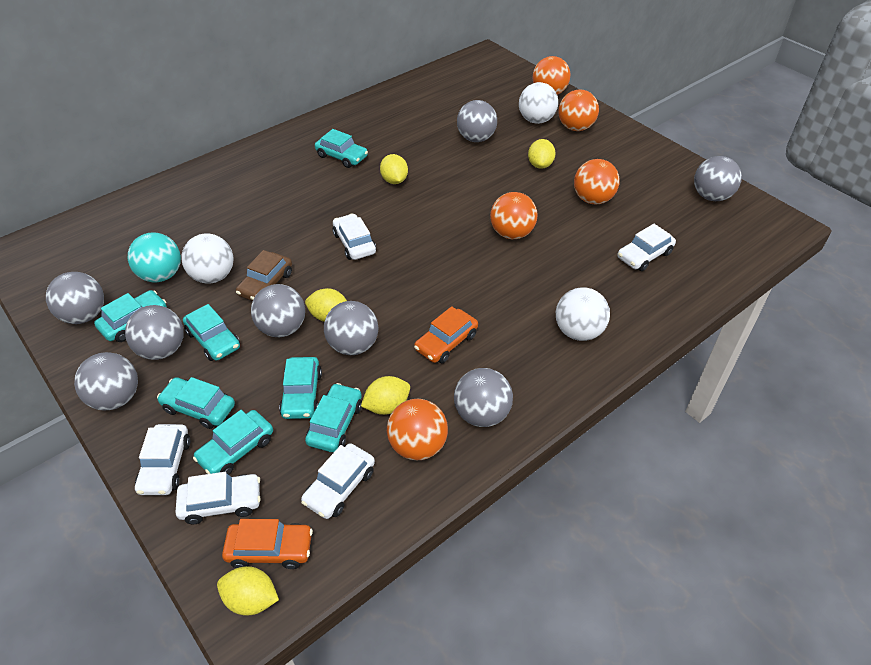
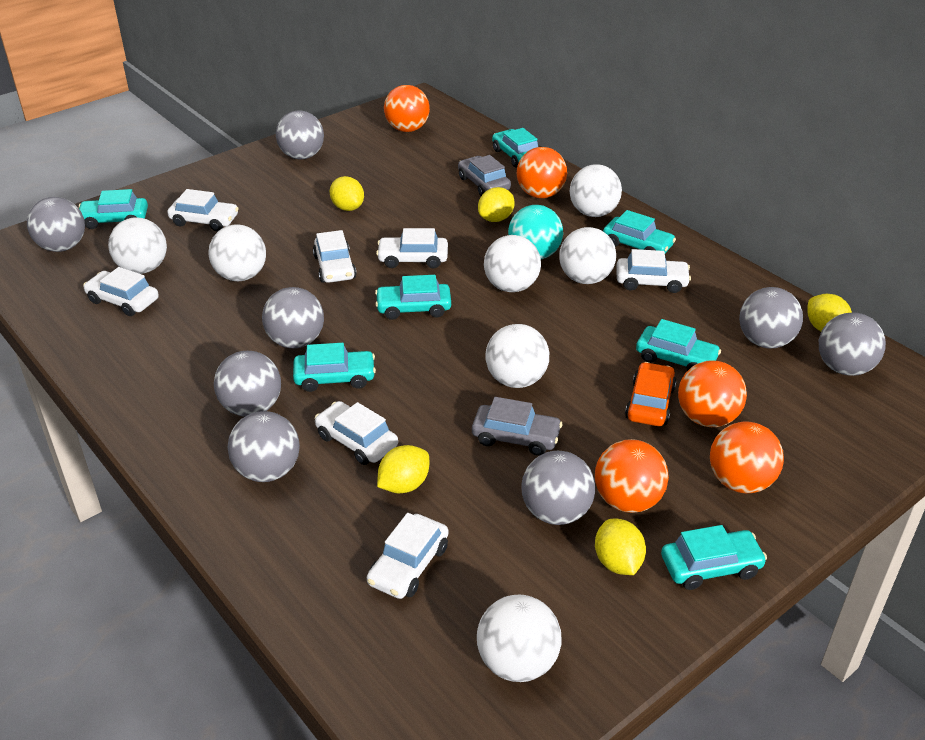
brown car: [236,250,292,301] = 1 -> none = 0
grey car: none = 0 -> [458,155,511,196] [472,397,562,456] = 2
orange car: [222,519,313,569] [414,306,478,363] = 2 -> [625,362,677,426] = 1
white ball: [181,233,234,284] [519,82,558,124] [556,287,610,341] = 3 -> [108,217,167,274] [208,224,266,281] [477,595,561,682] [484,235,541,292] [486,324,549,388] [559,227,616,284] [570,164,622,217] = 7
white car: [135,424,191,495] [175,472,261,525] [301,443,375,519] [333,214,376,260] [617,224,676,271] = 5 -> [83,267,159,316] [167,189,239,231] [313,230,357,283] [315,401,398,465] [367,513,448,599] [376,228,448,269] [616,249,691,293] = 7

